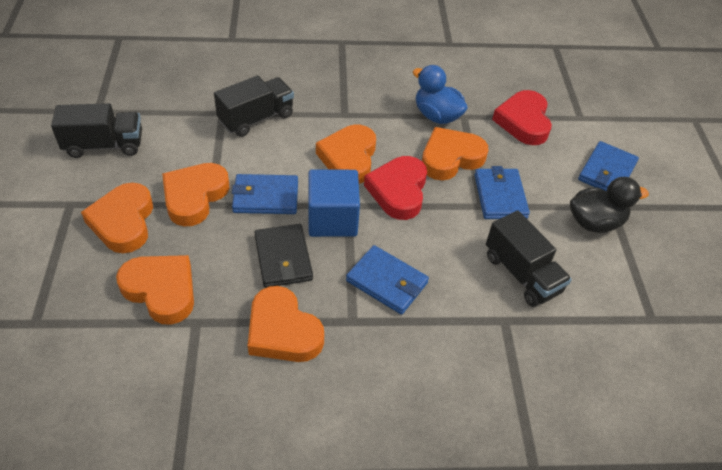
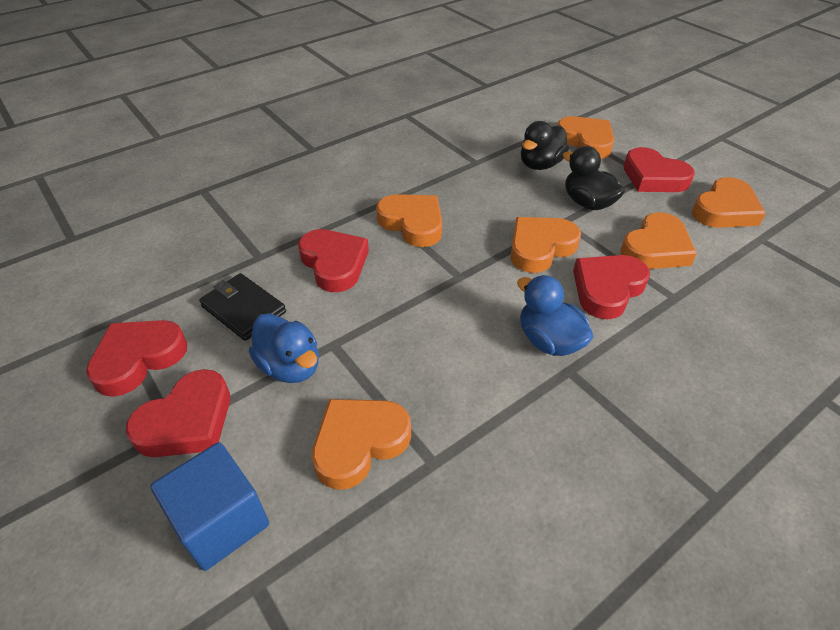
black duck: [570,177,649,233] = 1 -> [521,121,569,170] [563,146,625,210] = 2
black truck: [51,103,142,158] [214,76,294,137] [486,211,572,307] = 3 -> none = 0
blue duck: [413,65,468,124] = 1 -> [249,313,319,383] [517,275,594,356] = 2
blue wallet: [232,174,298,214] [346,245,429,315] [474,166,530,219] [578,141,639,191] = 4 -> none = 0
red heart: [364,156,427,220] [492,90,552,145] = 2 -> [86,320,187,397] [126,369,230,457] [298,229,369,292] [573,255,650,319] [623,147,695,192] = 5

